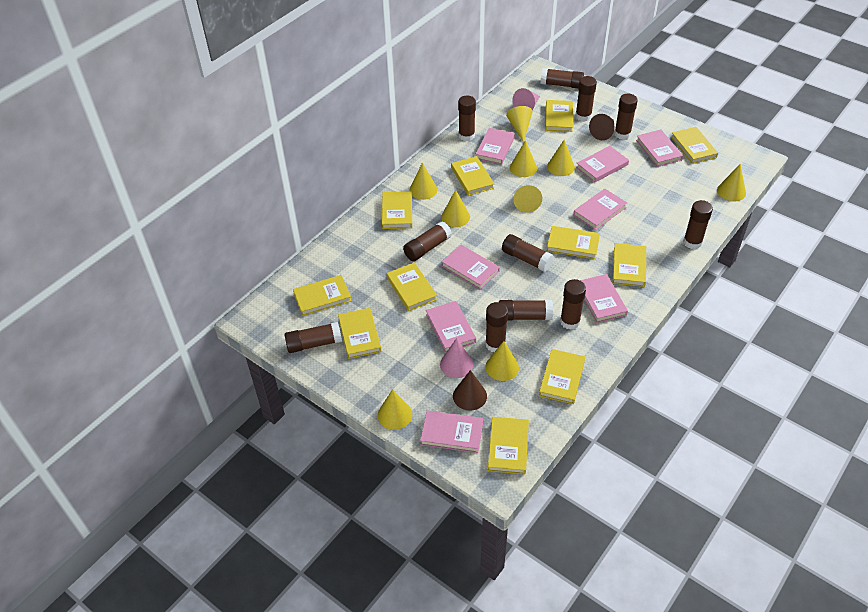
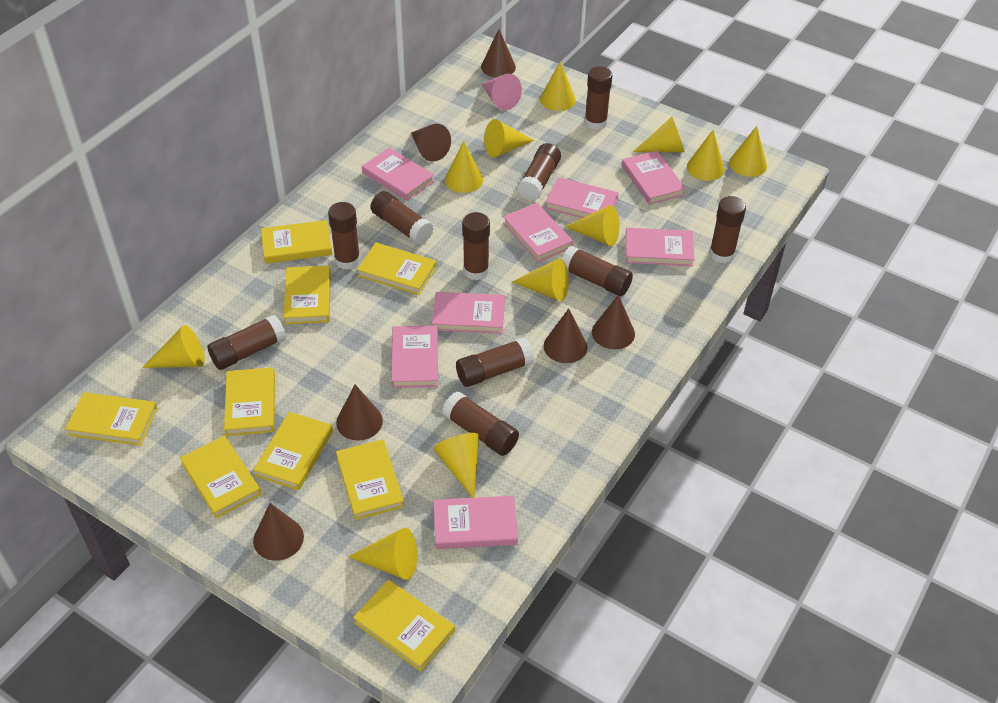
brown cone: [453,370,487,411] [589,114,615,140] = 2 -> [253,503,304,561] [336,385,383,440] [411,124,451,162] [481,29,516,77] [544,308,587,363] [592,295,635,349] = 6
brown glue stick: [285,322,342,353] [403,221,452,261] [458,96,476,141] [485,302,508,352] [499,300,553,321] [502,234,554,272] [541,68,584,88] [560,279,586,330] [575,76,597,121] [614,94,638,140] [683,200,713,249] = 11 -> [207,315,286,370] [328,202,361,270] [371,191,433,245] [442,391,519,456] [456,337,534,387] [462,212,490,280] [518,143,561,201] [562,246,633,296] [584,66,612,130] [709,196,746,263] = 10
pink cone: [440,338,473,378] [512,88,540,110] = 2 -> [481,73,522,110] = 1
yellow book: [293,275,352,316] [338,308,381,359] [382,191,412,229] [386,262,437,311] [451,156,494,196] [488,417,529,474] [539,349,585,404] [545,100,573,132] [547,226,600,259] [612,243,646,287] [671,127,718,164] = 11 -> [65,392,158,446] [180,436,261,518] [224,367,275,436] [253,412,333,490] [261,220,332,264] [283,266,331,324] [336,439,404,520] [353,580,455,672] [357,242,437,295] = 9
yellow cone: [378,389,412,430] [410,162,437,200] [441,189,470,227] [485,341,519,381] [506,106,533,143] [510,140,537,177] [513,185,542,212] [547,140,575,176] [717,164,746,201] = 9 -> [142,325,205,368] [348,528,417,580] [433,433,479,498] [445,141,483,193] [484,119,534,158] [512,259,569,301] [540,61,576,111] [564,205,619,246] [633,117,685,152] [687,130,725,181] [729,126,767,177] = 11

